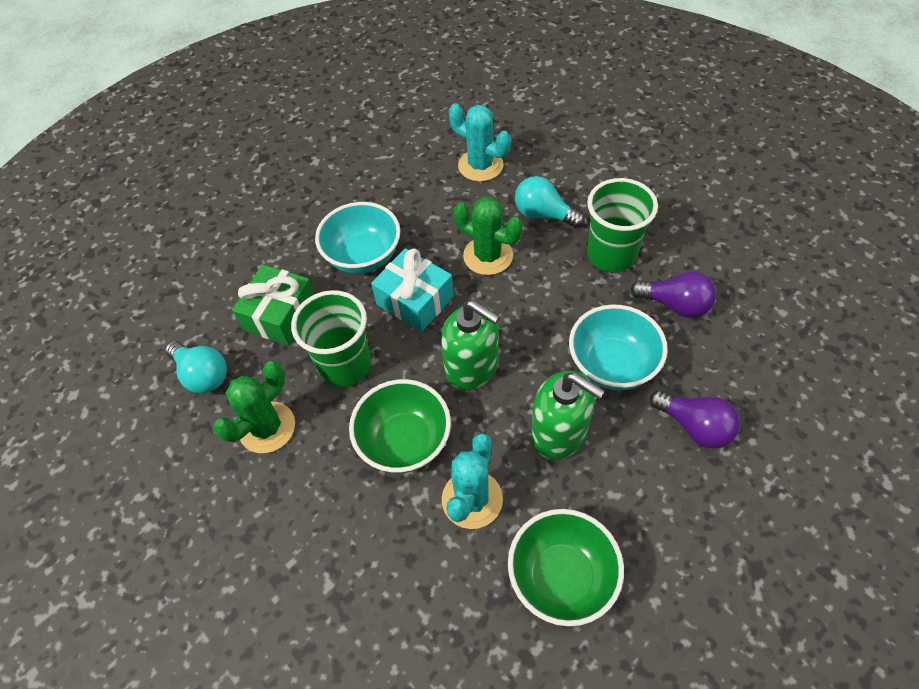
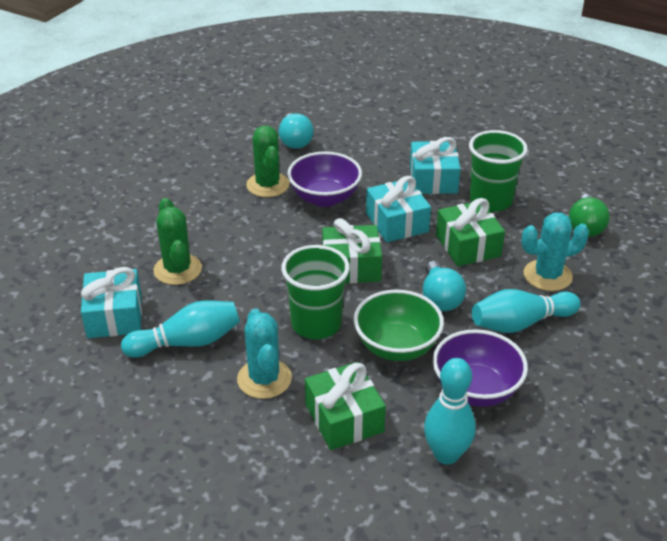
green bowl: [349,379,451,473] [508,509,624,626] = 2 -> [354,290,444,361] = 1
green gift: [232,265,314,345] = 1 -> [305,362,386,450] [322,218,382,284] [436,198,505,266] = 3
green light bulb: none = 0 -> [569,194,610,237] = 1
green soap dispenser: [441,300,500,391] [531,371,605,460] = 2 -> none = 0
purple bowl: none = 0 -> [287,151,362,207] [433,329,528,407] = 2
purple light bulb: [631,271,716,318] [650,390,740,449] = 2 -> none = 0
turquoise bowl: [315,202,400,274] [569,304,668,390] = 2 -> none = 0
turquoise bowling pin: none = 0 -> [121,300,240,357] [424,358,476,465] [472,289,581,333] = 3
turquoise gift: [371,248,454,332] = 1 -> [81,267,142,338] [366,176,431,242] [410,137,460,194] = 3

